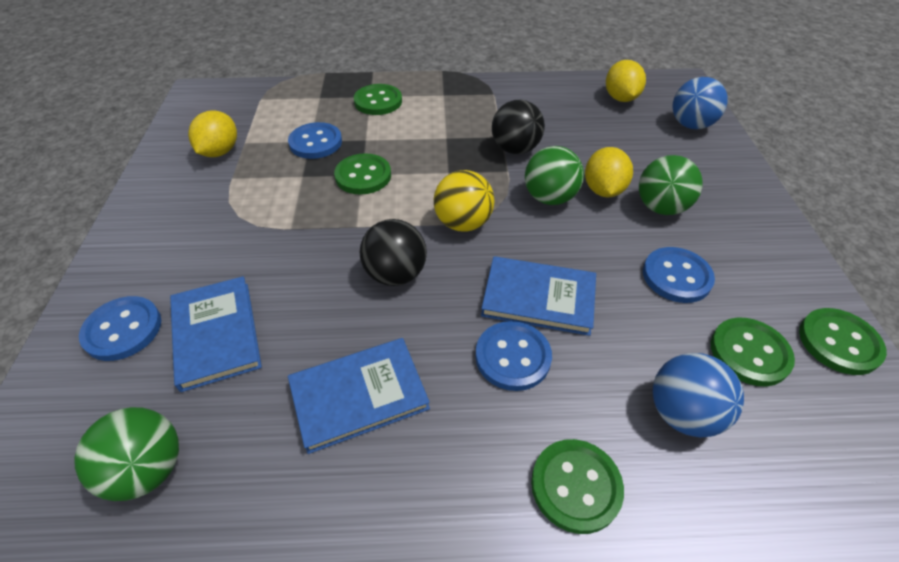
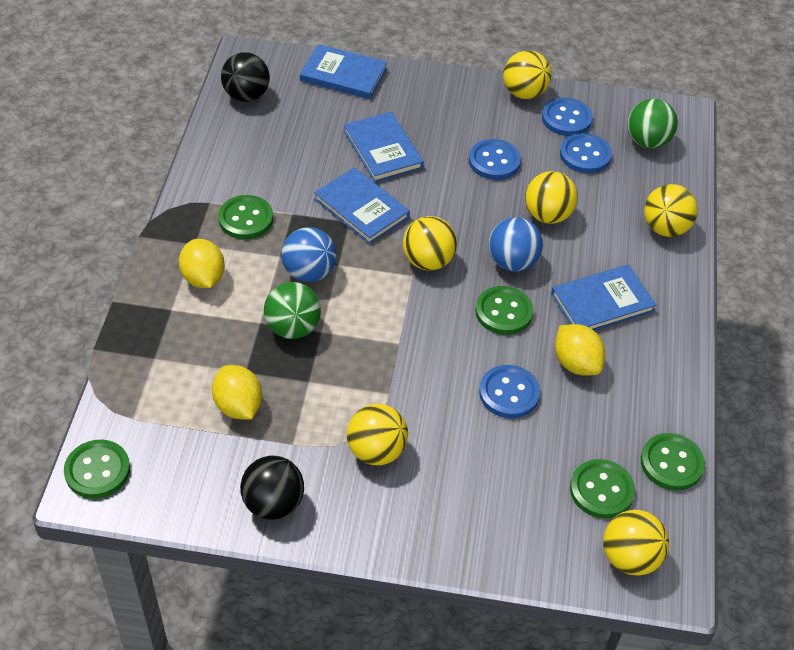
blue book: [170,276,262,392] [288,338,430,454] [481,256,596,336] = 3 -> [300,44,387,99] [314,167,410,244] [344,112,424,182] [551,264,656,331] = 4
green ball: [74,407,179,501] [525,146,584,205] [639,155,703,215] = 3 -> [264,282,321,339] [627,99,678,149] = 2
yellow ball: [434,170,495,232] = 1 -> [347,404,408,465] [403,216,457,271] [503,50,551,99] [525,171,578,224] [603,510,669,576] [644,184,698,237] = 6

